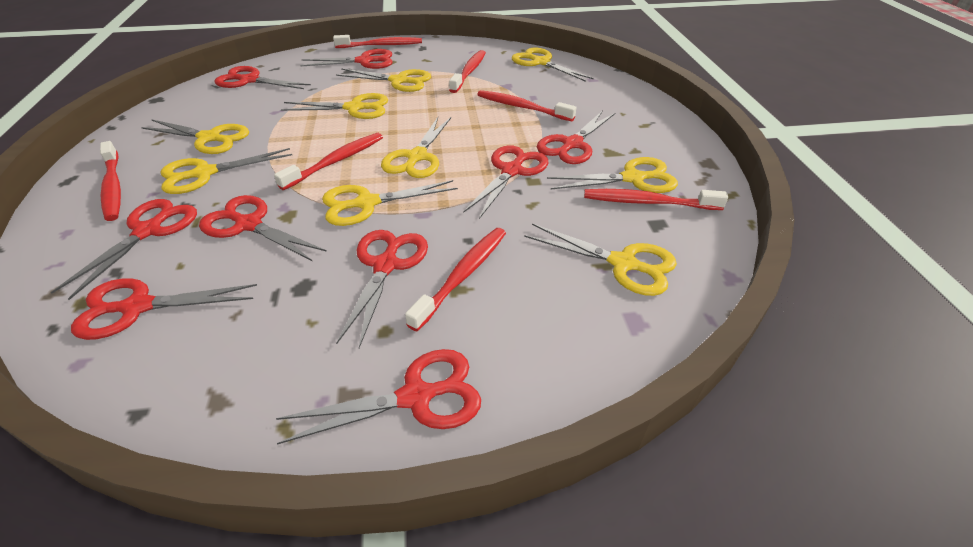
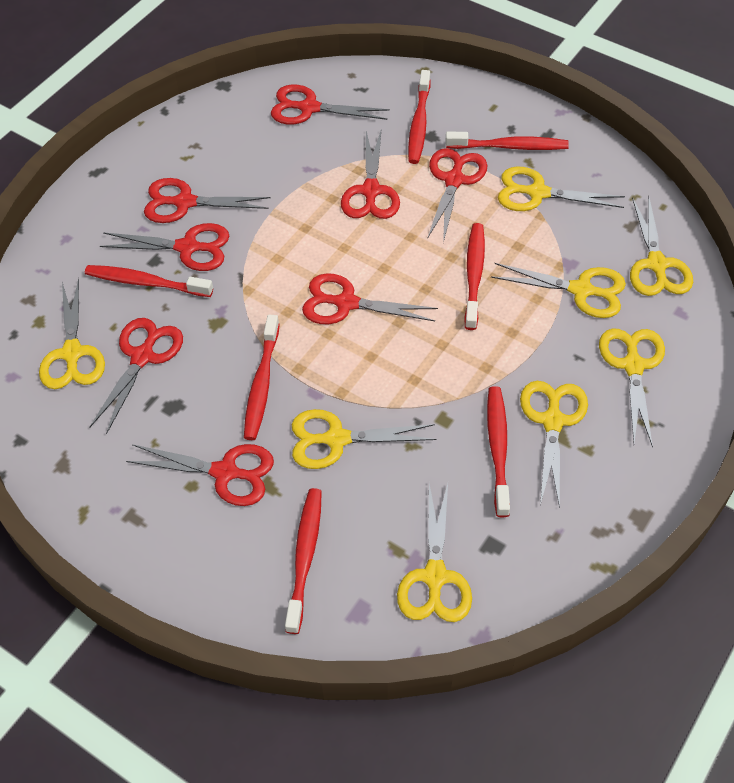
red scissors: [50,199,197,300] [71,278,257,340] [199,195,327,261] [214,66,311,89] [276,349,481,444] [300,49,393,69] [336,230,428,348] [463,145,548,219] [537,110,615,164] = 9 -> [89,318,183,434] [100,223,229,271] [126,444,274,506] [144,178,270,223] [271,85,390,124] [302,273,438,324] [341,131,400,219] [427,148,488,243] = 8
yellow scissors: [141,119,249,154] [161,148,292,194] [281,93,388,119] [322,180,458,226] [336,68,431,92] [381,117,451,178] [512,48,594,82] [524,223,677,296] [547,157,678,193] = 9 -> [39,278,105,389] [292,409,437,469] [397,484,472,622] [491,263,626,318] [498,167,625,211] [520,381,588,509] [599,328,665,447] [630,197,693,296] = 8

